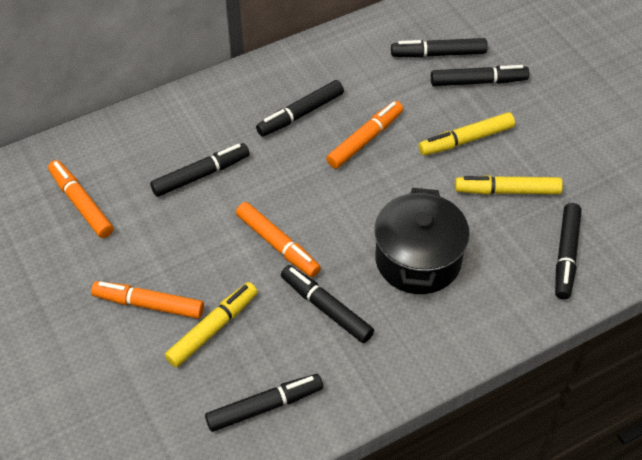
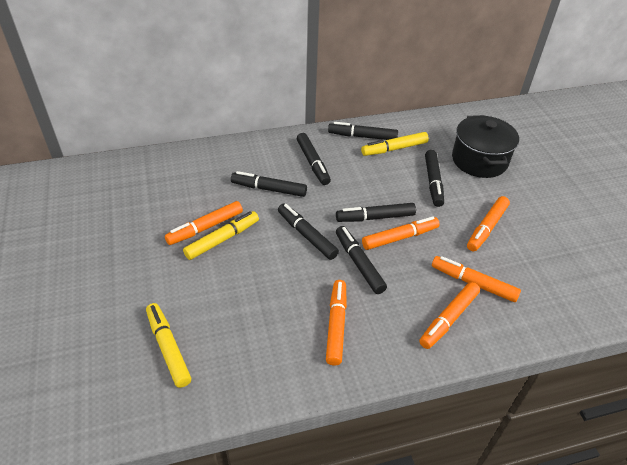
orange marker: [48,160,113,238] [91,281,204,319] [236,202,321,277] [326,101,403,169] = 4 -> [165,201,243,245] [326,280,347,366] [362,216,440,250] [419,282,480,349] [432,256,521,302] [467,196,510,251] = 6

